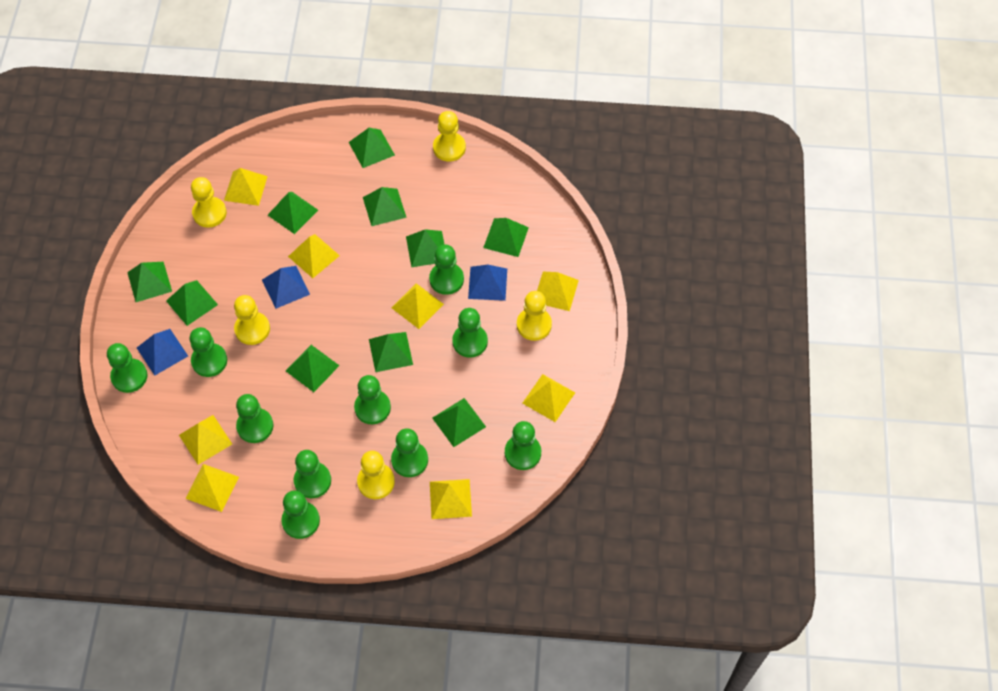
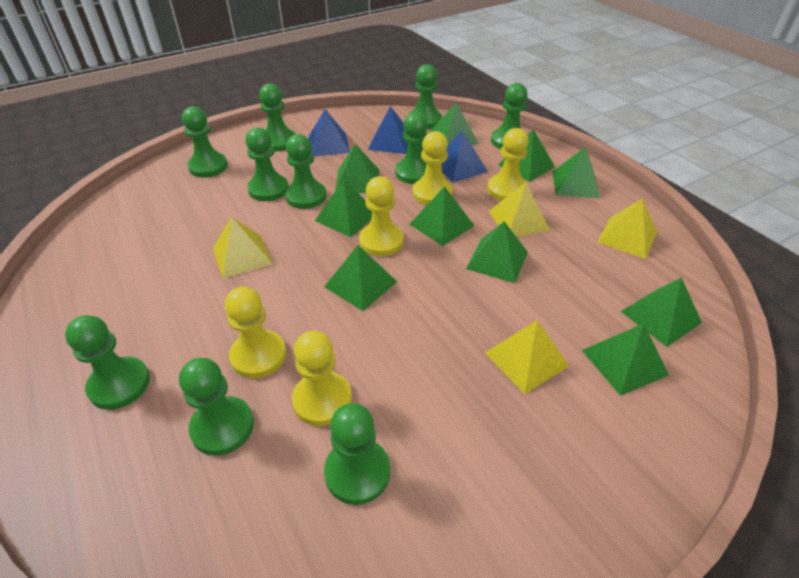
yellow pyramid: [179,415,232,465] [185,464,239,512] [224,168,268,206] [288,234,340,278] [392,283,444,329] [430,479,472,519] [522,374,575,422] [537,272,579,311] = 8 -> [213,217,273,278] [485,321,569,394] [488,182,550,237] [597,198,657,259] = 4

